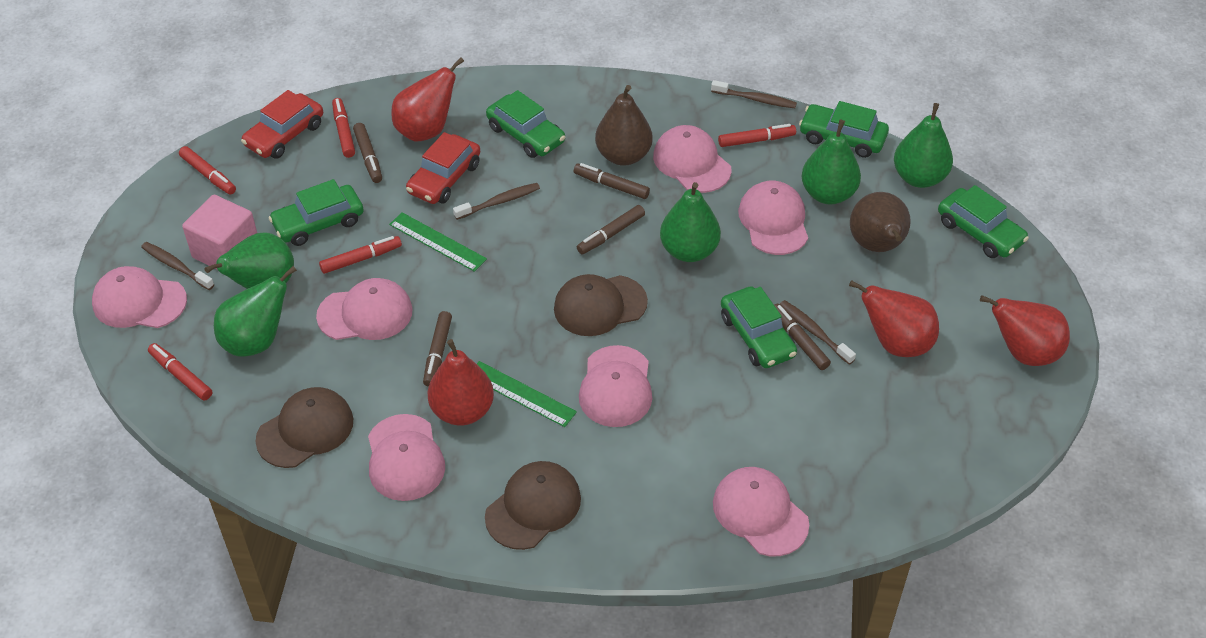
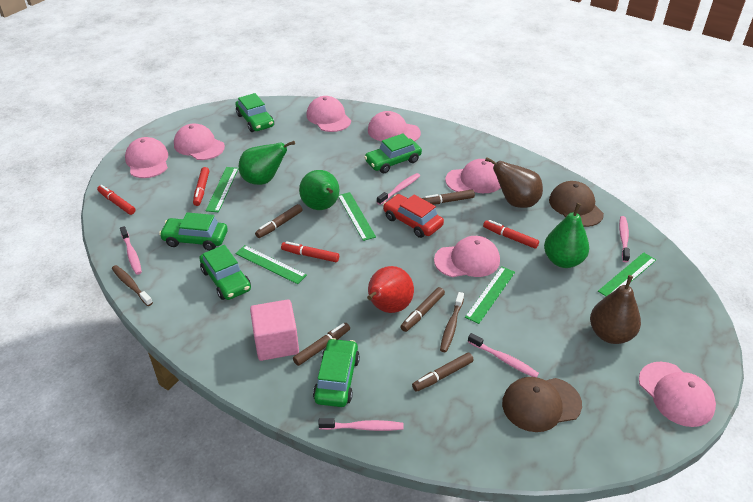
brown cap: [255,387,353,468] [485,461,581,550] [554,274,648,336] = 3 -> [502,377,582,432] [549,181,604,227] = 2
brown toothbrush: [141,242,214,290] [453,183,540,220] [711,80,797,108] [780,300,856,365] = 4 -> [112,265,153,306] [440,292,464,352] = 2
green pear: [204,232,294,289] [214,266,297,357] [660,182,721,262] [802,120,861,205] [894,103,953,188] = 5 -> [239,141,295,185] [299,170,340,210] [544,203,589,268] = 3
green ruler: [389,212,487,272] [477,361,577,427] = 2 -> [205,167,239,212] [235,245,307,284] [338,192,376,241] [465,267,515,324] [598,252,656,296] = 5
pink toothbrush: none = 0 -> [120,226,142,275] [318,418,404,431] [377,173,420,205] [468,333,539,377] [619,216,630,262] = 5
red car: [241,90,323,159] [406,132,480,204] = 2 -> [383,194,444,238] = 1
red marker: [148,343,212,401] [179,146,236,195] [319,236,402,274] [332,98,355,158] [718,124,796,147] = 5 -> [97,185,136,215] [193,167,209,206] [281,241,339,262] [483,220,539,249] = 4
red pear: [391,57,464,142] [428,339,494,426] [849,280,939,357] [980,295,1070,366] = 4 -> [367,266,414,313] = 1

